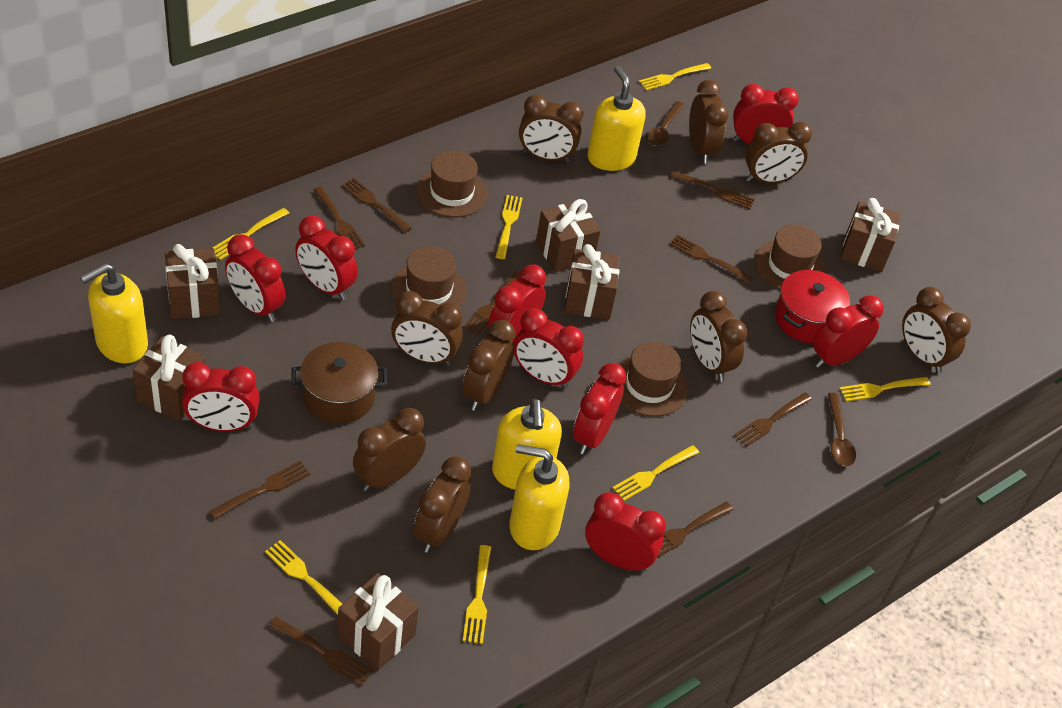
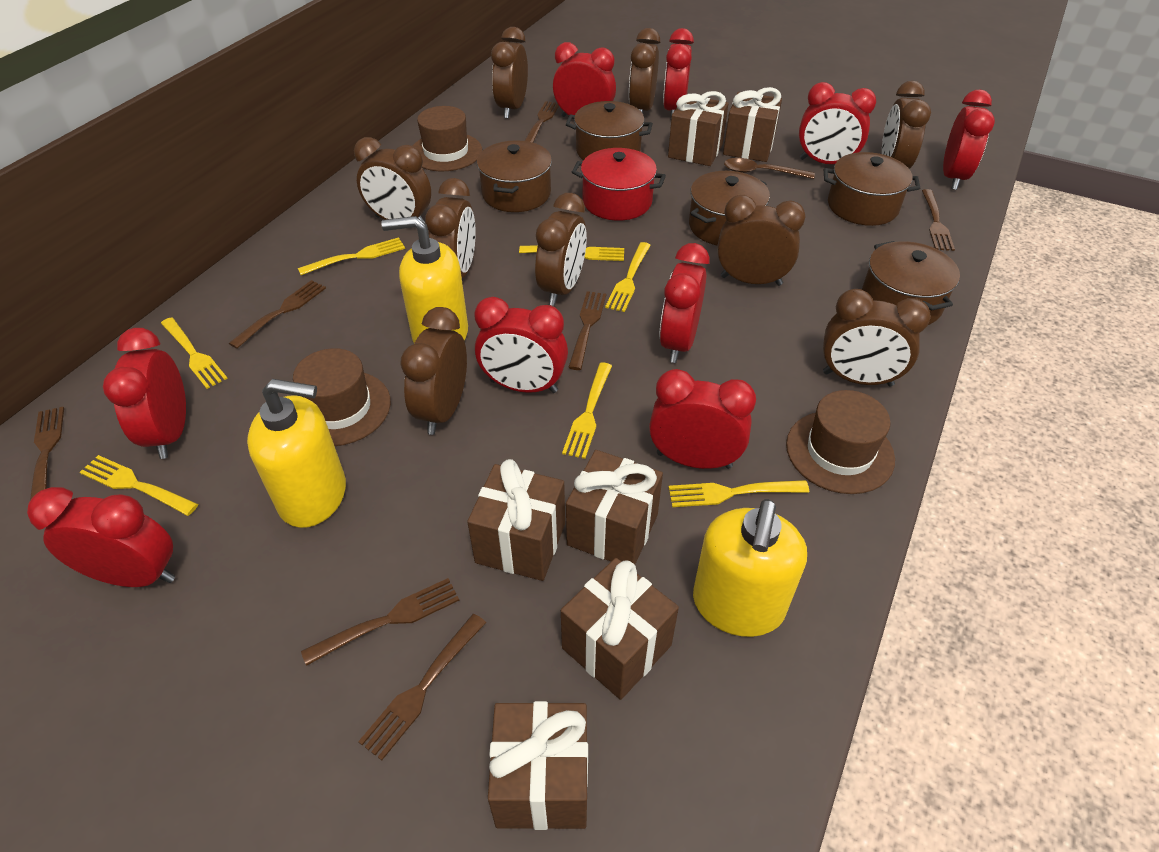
brown fork: [209,461,310,520] [269,617,374,686] [313,187,365,249] [342,178,412,233] [463,271,522,336] [657,502,733,558] [670,235,753,284] [671,171,755,209] [734,392,812,447] = 9 -> [30,407,64,500] [229,280,326,349] [301,578,459,666] [358,614,486,760] [524,101,559,143] [568,291,606,370] [922,189,955,251] = 7
brown hat: [391,246,467,308] [417,151,487,217] [619,342,688,417] [755,224,825,289] = 4 -> [293,348,391,446] [413,106,482,171] [786,390,895,494] = 3
brown pot: [291,342,387,424] = 1 -> [477,140,552,212] [566,101,653,160] [689,171,770,245] [824,152,920,226] [862,241,960,325] = 5
brown spoon: [646,101,684,146] [828,393,856,466] = 2 -> [724,158,815,179] = 1
yellow soap dispenser: [80,263,148,363] [492,399,562,490] [509,444,570,550] [587,65,646,171] = 4 -> [247,379,346,528] [381,216,468,343] [693,499,807,637] = 3

